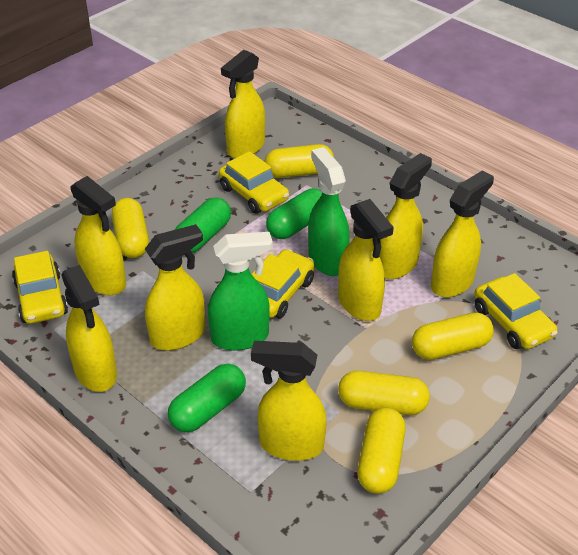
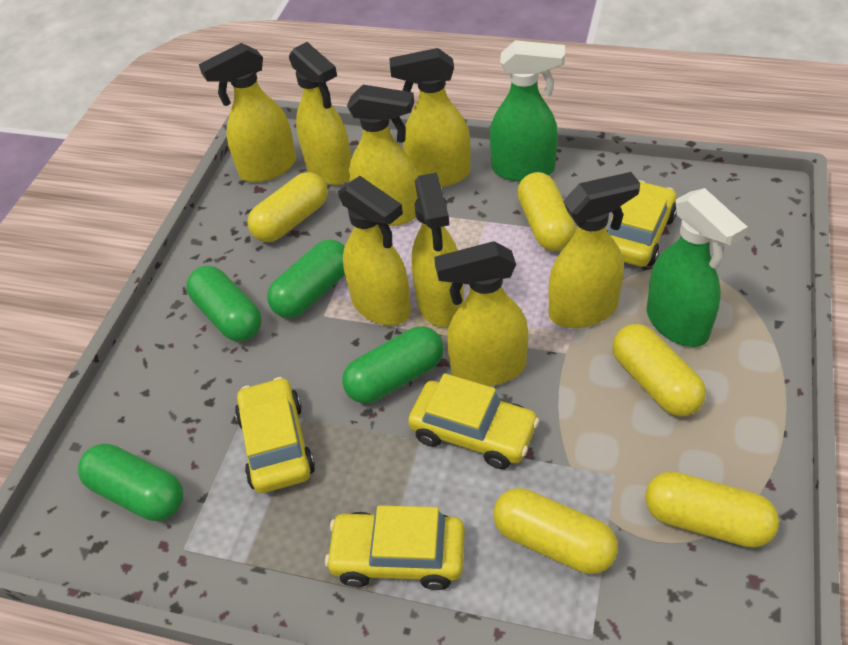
green capsule: [168,364,246,432] [175,197,231,253] [266,188,322,239] = 3 -> [78,444,183,521] [186,266,262,342] [267,240,345,318] [342,327,444,403] = 4

